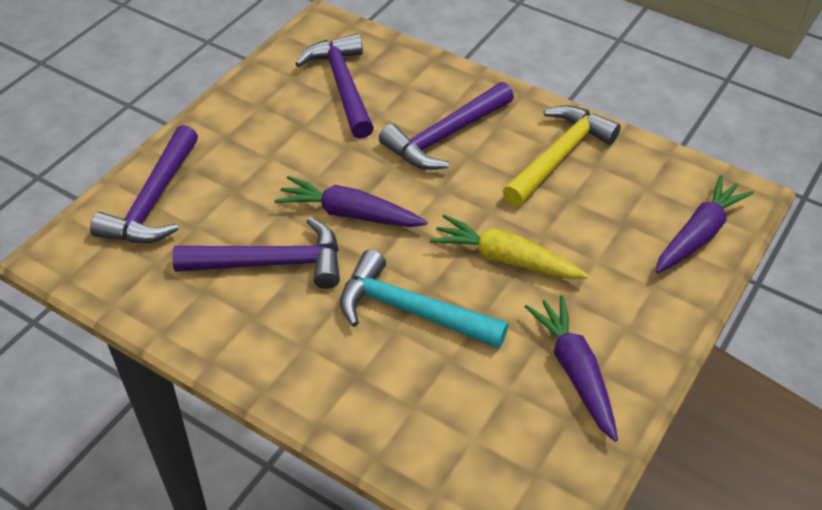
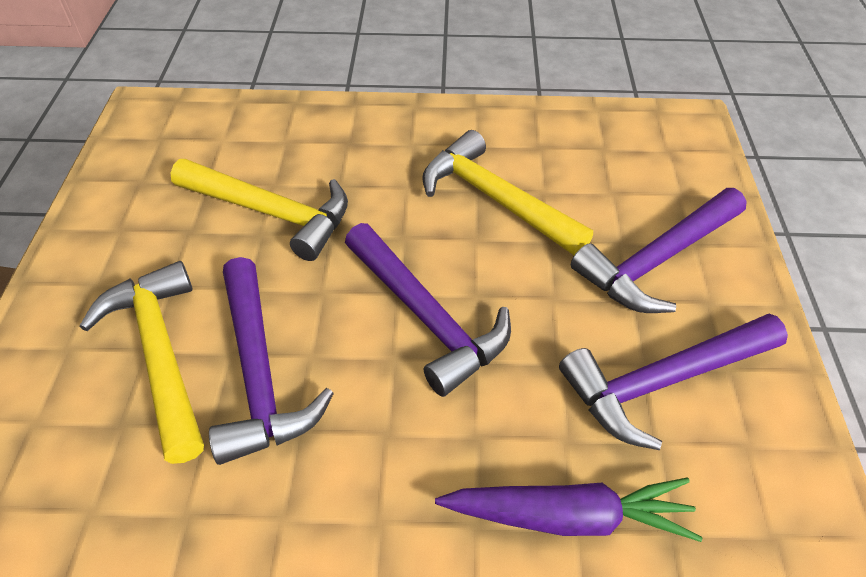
purple carrot: [274,176,428,227] [525,295,618,442] [656,175,754,273] = 3 -> [435,478,703,542] = 1
turquoise hammer: [340,250,509,349] = 1 -> none = 0
yellow carrot: [430,215,589,279] = 1 -> none = 0
yellow hammer: [502,105,621,206] = 1 -> [80,261,204,464] [171,159,348,261] [422,130,593,255] = 3

